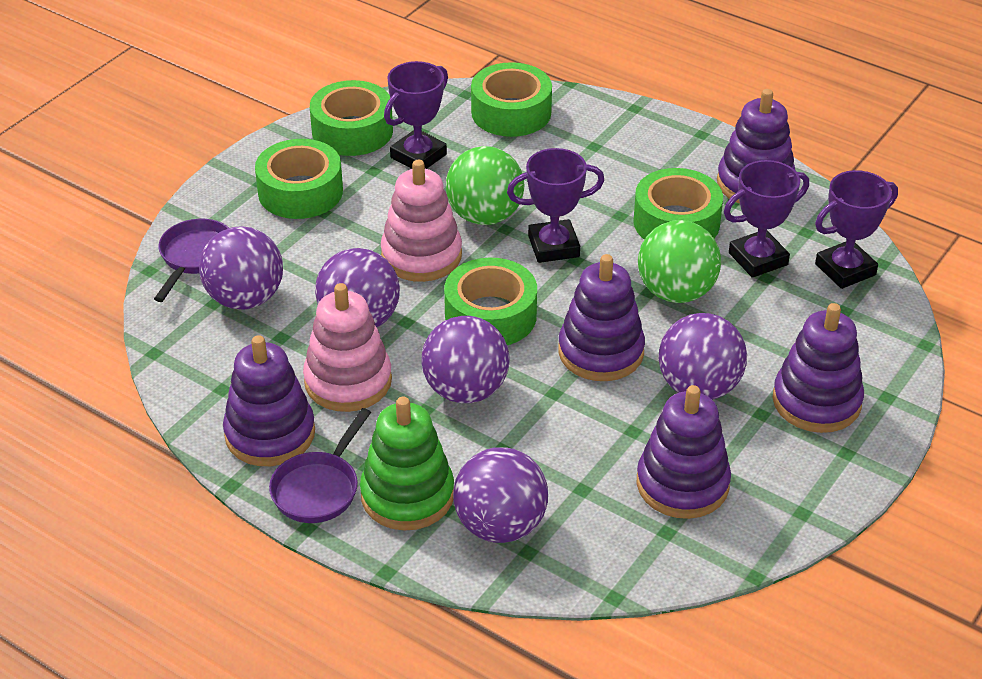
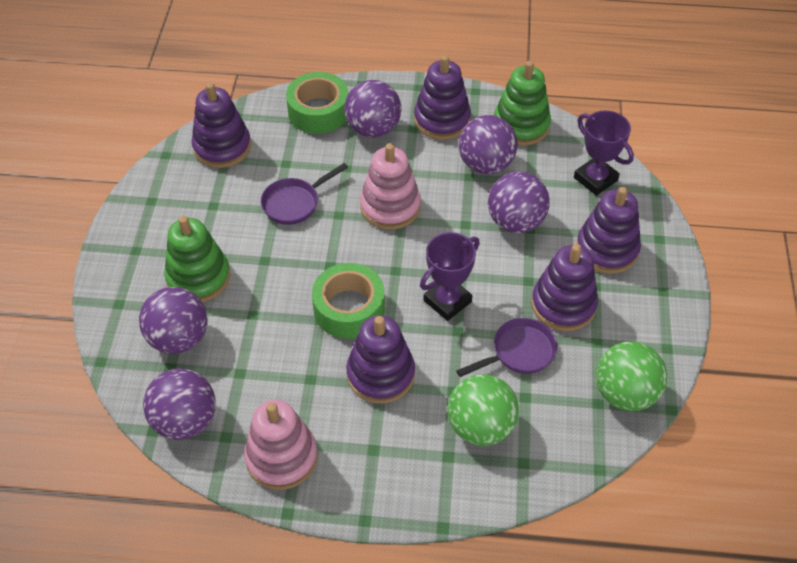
green stacking toy: [360,397,454,531] = 1 -> [164,216,231,302] [494,61,551,146] = 2
green tape: [255,139,343,219] [310,80,393,156] [444,258,537,345] [471,62,552,137] [633,168,723,240] = 5 -> [286,72,348,134] [312,263,385,339] = 2
purple trophy: [384,61,448,169] [507,148,605,263] [724,160,809,278] [815,170,898,289] = 4 -> [420,232,480,321] [574,110,634,196] = 2

